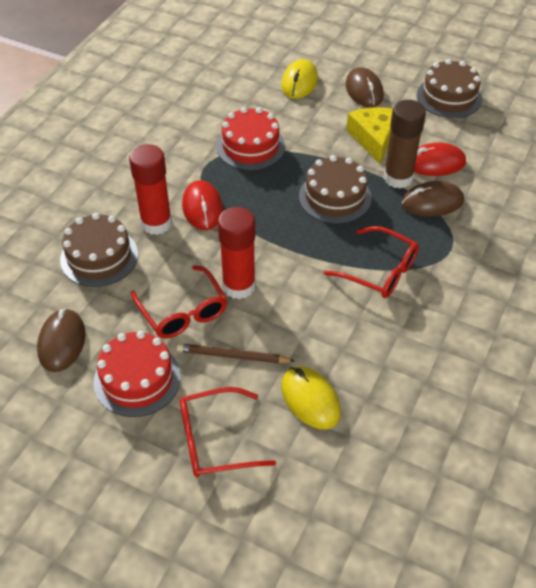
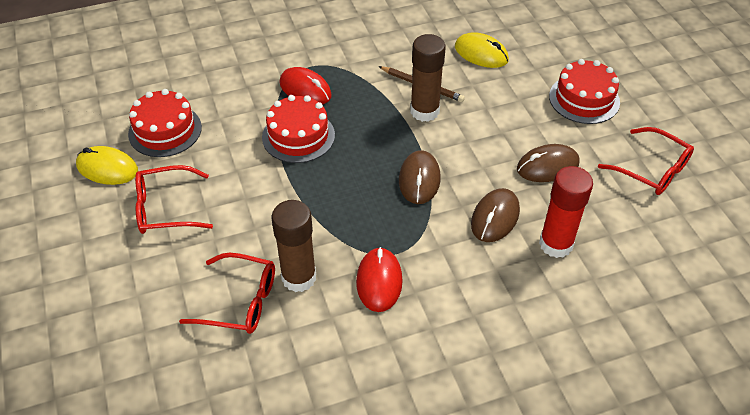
brown cake: [60,213,138,287] [299,155,372,224] [417,59,482,118] = 3 -> none = 0
brown glue stick: [383,100,426,189] = 1 -> [272,200,316,292] [410,34,446,122] = 2
red cake: [94,331,181,417] [217,107,285,170] = 2 -> [128,89,202,157] [262,95,335,163] [549,59,620,124] = 3
red glue stick: [129,144,172,235] [218,207,256,299] = 2 -> [539,166,593,258] = 1
yellow cheese: [347,107,393,164] = 1 -> none = 0

